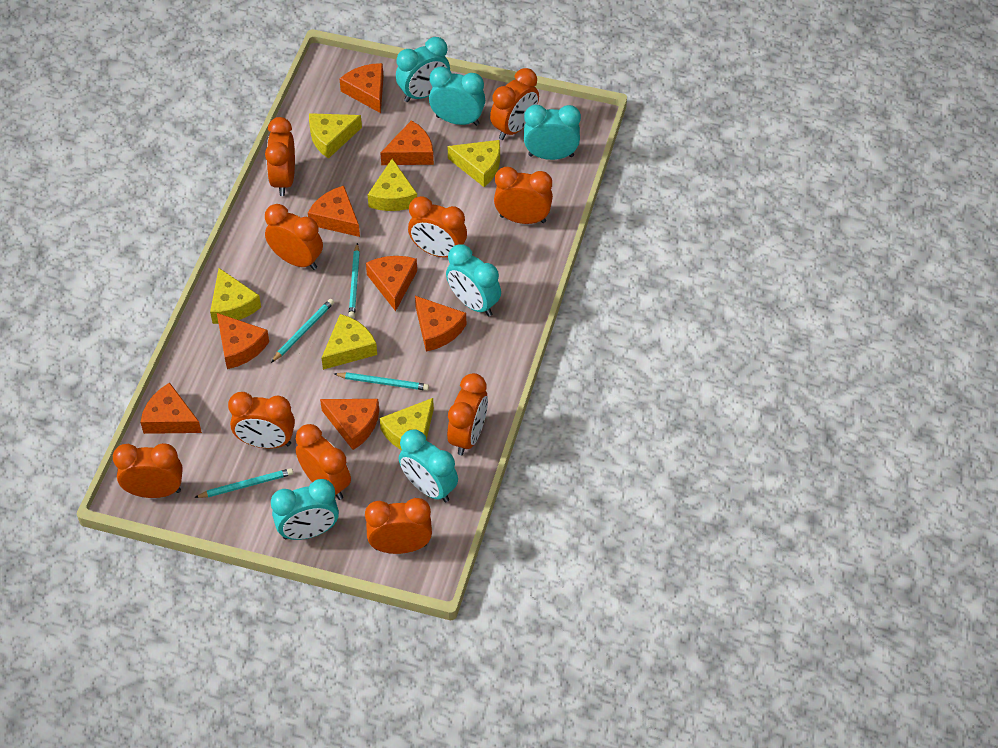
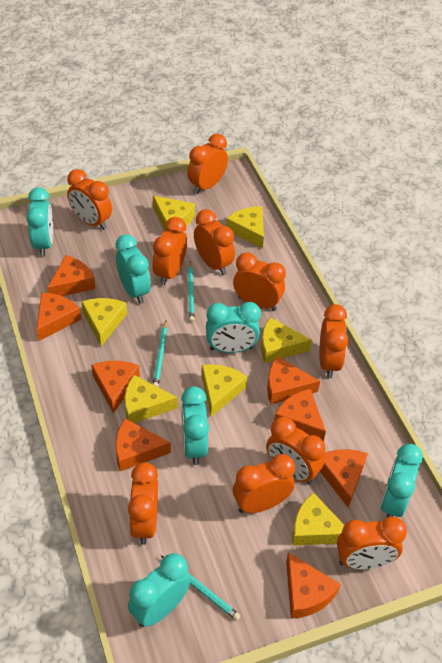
turquoise pencil: [194,468,293,498] [271,299,334,363] [334,372,429,391] [348,243,360,318] = 4 -> [153,321,167,387] [161,555,240,621] [188,262,195,322] = 3
yellow cheese: [210,268,261,324] [309,113,362,159] [321,314,377,370] [368,159,417,211] [380,398,434,450] [448,140,500,187] = 6 -> [81,298,127,346] [125,375,178,423] [153,196,195,230] [201,364,247,417] [226,206,264,249] [261,317,312,363] [292,492,345,545] = 7

